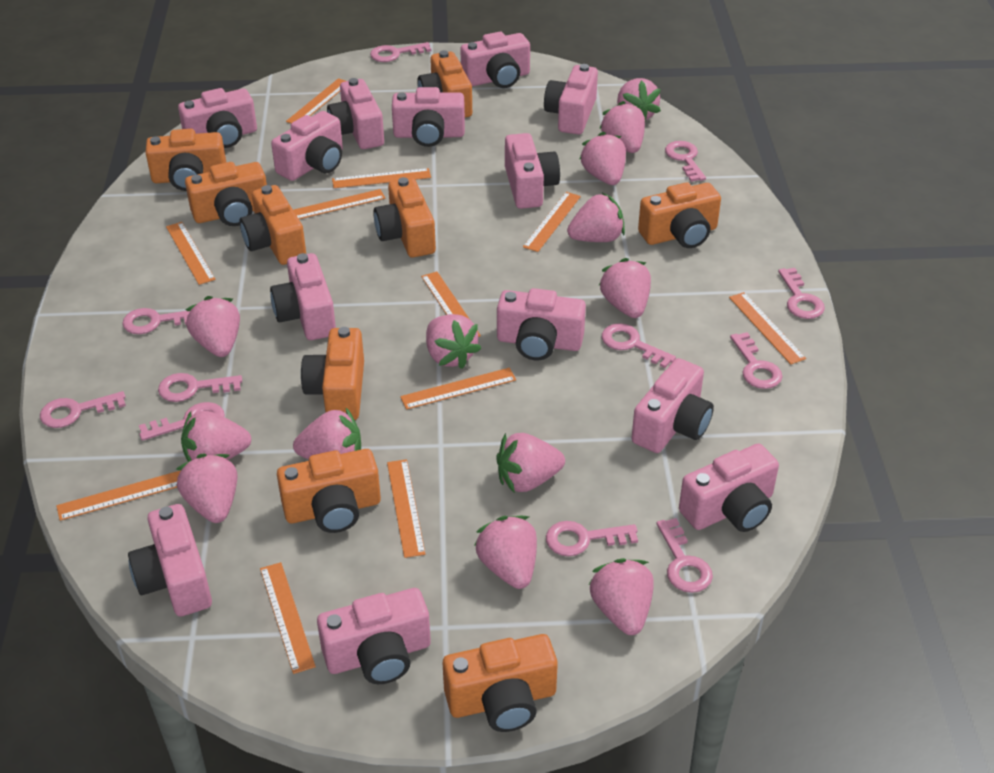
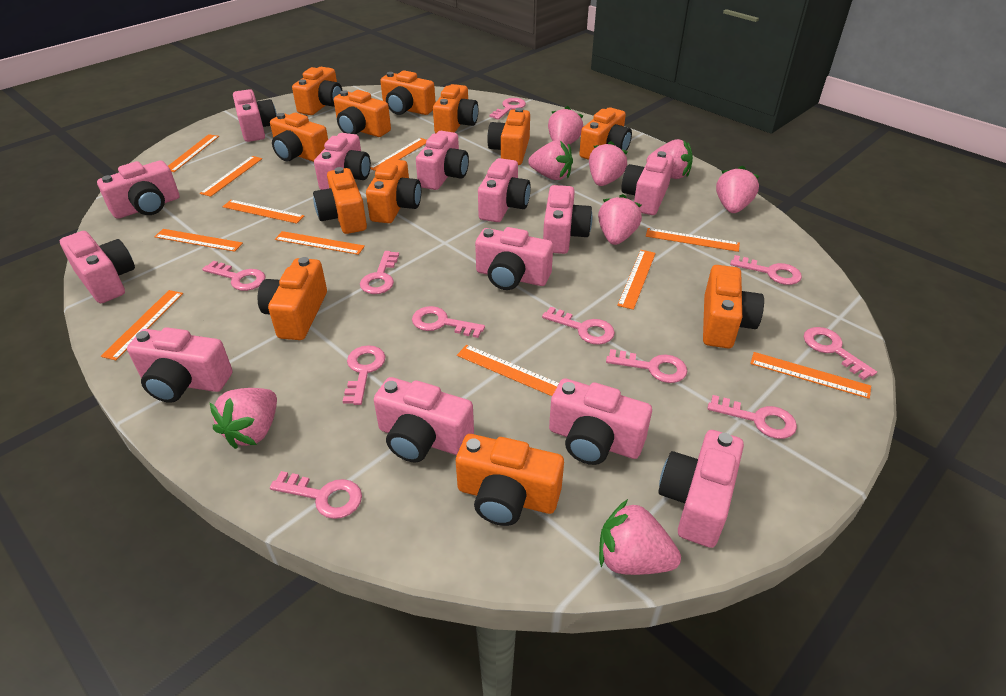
orange camera: [145,129,226,191] [185,162,267,226] [240,185,306,265] [277,449,381,533] [301,327,364,420] [373,177,436,257] [417,50,472,117] [443,634,558,732] [638,182,721,248] = 9 -> [258,257,327,340] [270,113,328,162] [292,67,343,115] [313,167,367,234] [334,90,391,137] [366,159,421,223] [380,70,436,115] [433,84,478,133] [456,434,564,526] [487,108,530,165] [579,107,632,160] [703,265,764,348] = 12
pink strawberry: [176,454,237,523] [181,411,251,462] [185,296,240,357] [293,408,361,460] [426,314,481,369] [474,516,537,589] [496,433,565,493] [567,193,625,242] [580,132,626,185] [589,558,654,635] [599,101,645,153] [599,258,651,318] [617,78,661,121] = 13 -> [210,388,277,449] [528,140,573,180] [548,106,584,146] [589,141,628,186] [598,194,642,245] [599,499,681,575] [647,139,693,179] [716,166,760,213] = 8

